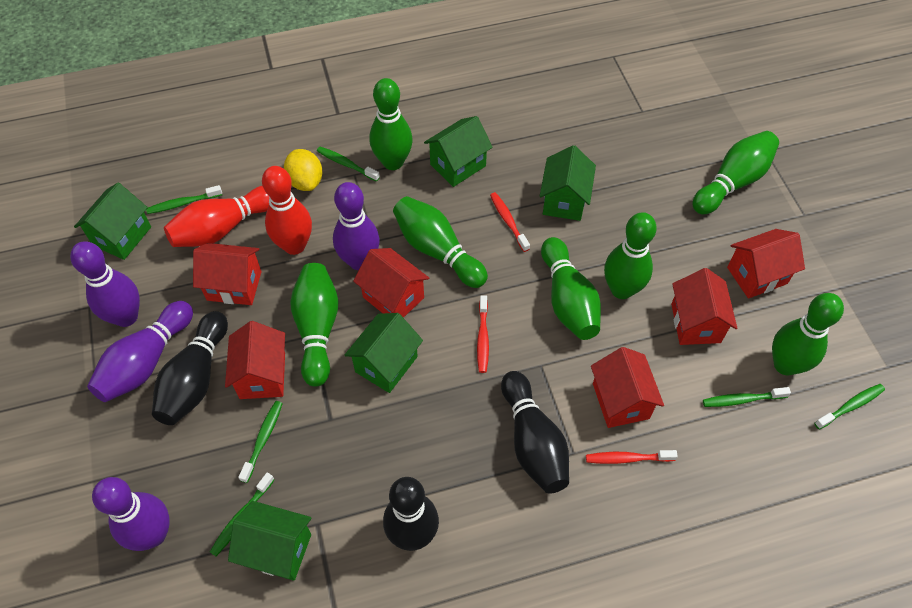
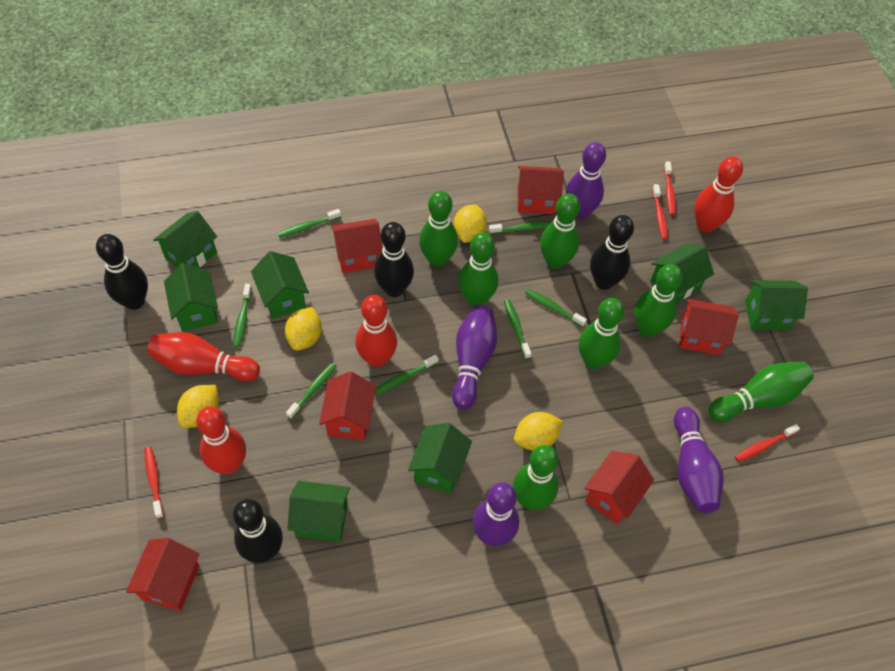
black bowling pin: [152,311,228,425] [383,477,439,551] [501,371,569,494] = 3 -> [96,234,148,310] [233,499,283,563] [374,222,414,297] [590,215,634,290] = 4
green house: [74,183,151,260] [228,501,311,581] [345,313,423,393] [424,116,493,187] [540,145,596,221] = 5 -> [153,211,217,268] [164,263,218,331] [251,251,309,319] [287,481,350,542] [408,423,472,494] [650,244,714,303] [745,280,808,330] = 7
green toothbrush: [146,185,222,214] [210,473,275,556] [238,401,283,483] [317,147,380,182] [703,387,791,407] [814,384,885,429] = 6 -> [233,284,252,347] [278,209,341,238] [286,363,337,419] [375,355,439,395] [489,221,551,234] [504,299,531,359] [525,289,587,327] = 7
red bowling pin: [164,186,269,247] [262,166,312,255] = 2 -> [147,332,260,381] [196,407,246,474] [355,295,397,367] [694,156,743,233] = 4
red toothbrush: [477,295,489,373] [490,192,530,252] [586,450,678,464] = 3 -> [145,447,164,519] [652,184,668,240] [664,161,676,215] [735,424,800,462] = 4
yellow lemon: [284,149,322,191] = 1 -> [177,385,219,428] [285,307,322,351] [453,205,487,243] [514,412,563,451] = 4

